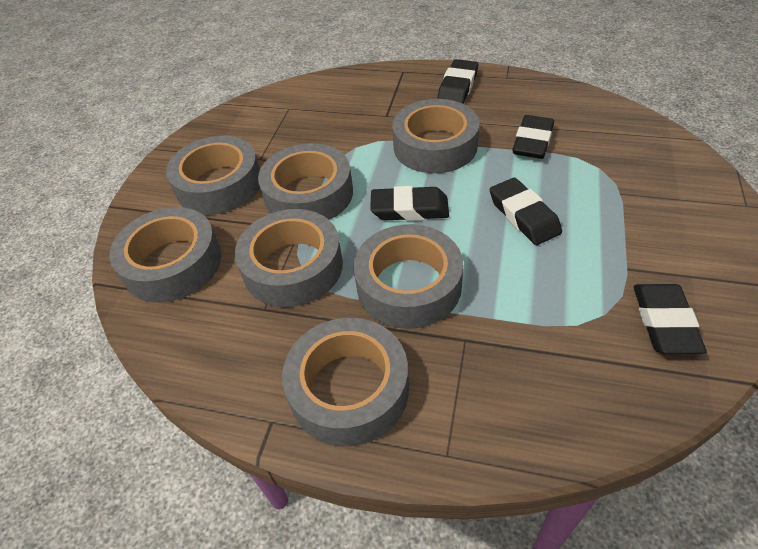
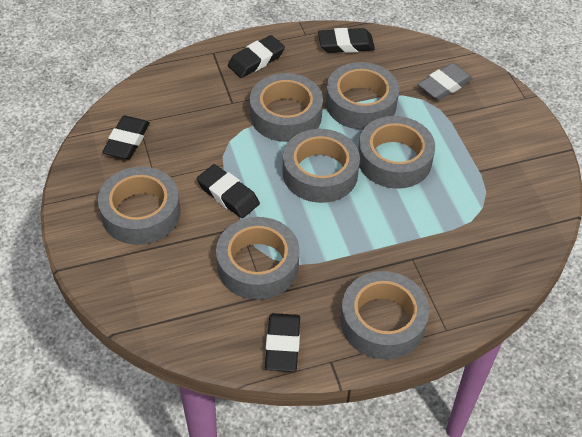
grey eraser: none = 0 -> [418,63,473,100] = 1

